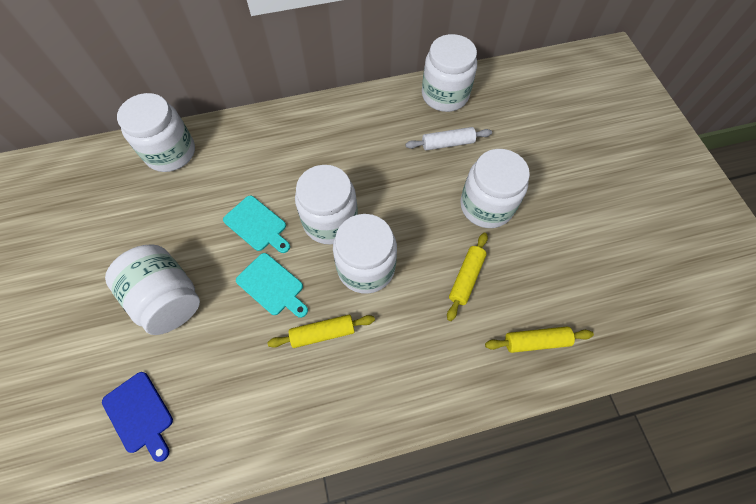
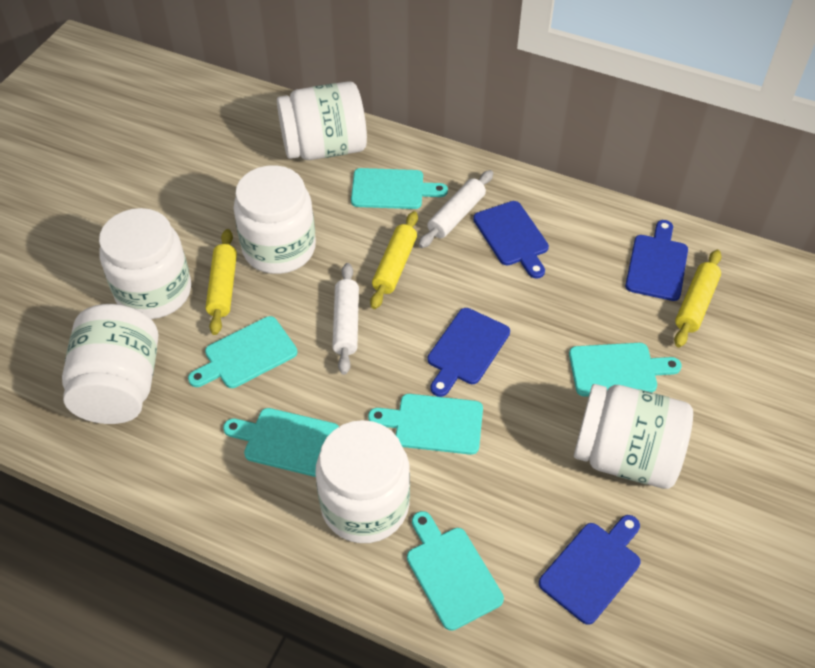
blue cutting board: [102,372,173,462] = 1 -> [428,308,510,397] [473,201,549,279] [539,515,640,625] [625,220,688,301] = 4
turquoise cutting board: [223,196,290,253] [236,253,308,318] = 2 -> [188,316,298,388] [223,408,339,477] [351,168,448,209] [368,394,483,455] [407,511,504,631] [569,343,682,397] = 6
white rolling pin: [405,127,492,151] = 1 -> [332,263,359,375] [418,170,493,248] = 2

